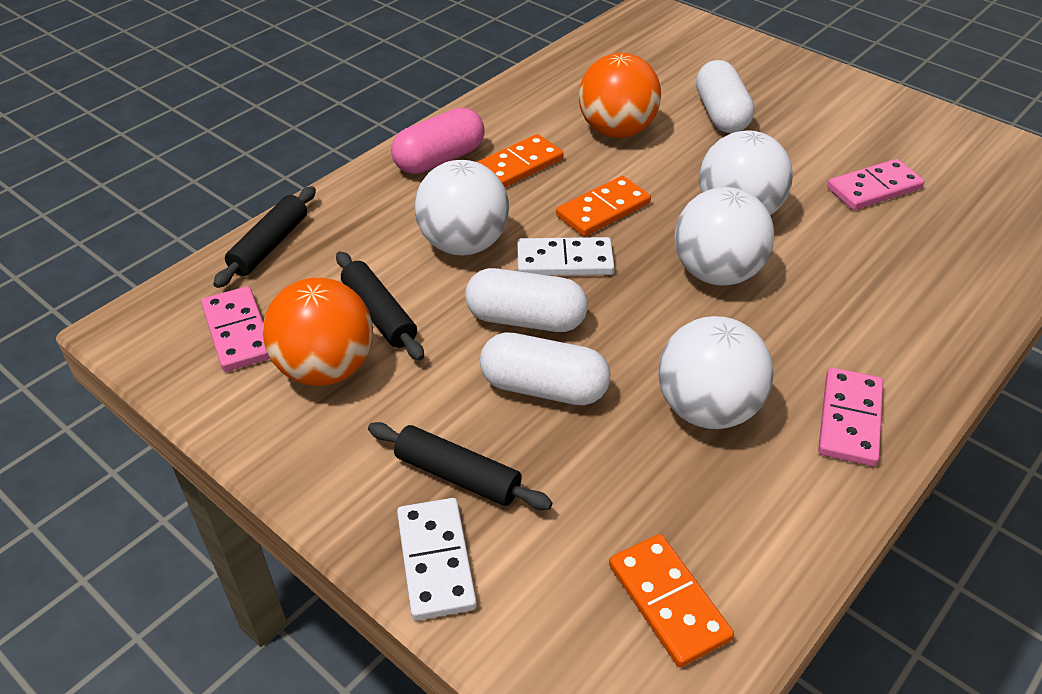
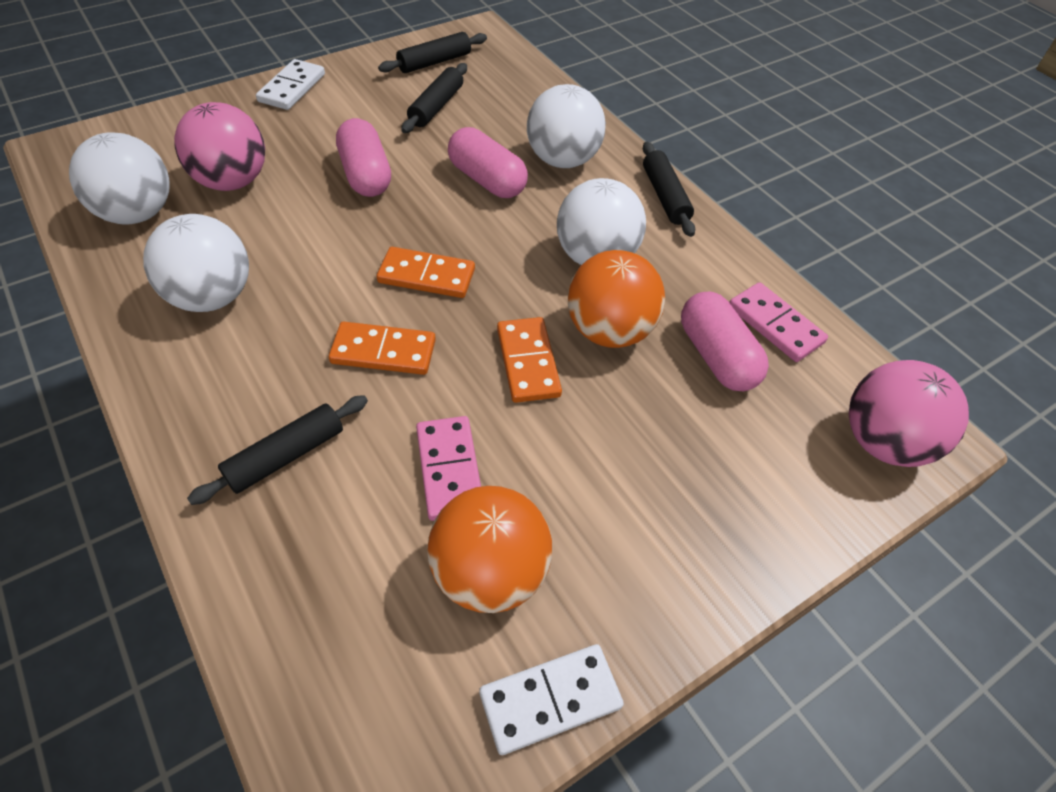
black rolling pin: [213,186,316,288] [336,251,424,360] [368,422,553,510] = 3 -> [187,395,368,505] [378,32,487,73] [401,63,467,133] [643,142,695,237] = 4
pink ball: none = 0 -> [174,102,265,191] [849,360,969,467] = 2
pink capsule: [391,108,485,174] = 1 -> [336,118,391,197] [448,127,528,198] [681,292,769,391] = 3
pink domino: [201,286,270,372] [818,367,883,466] [827,159,925,210] = 3 -> [416,416,481,521] [729,282,828,362] = 2
white capsule: [465,268,588,332] [480,332,610,405] [696,60,754,133] = 3 -> none = 0

